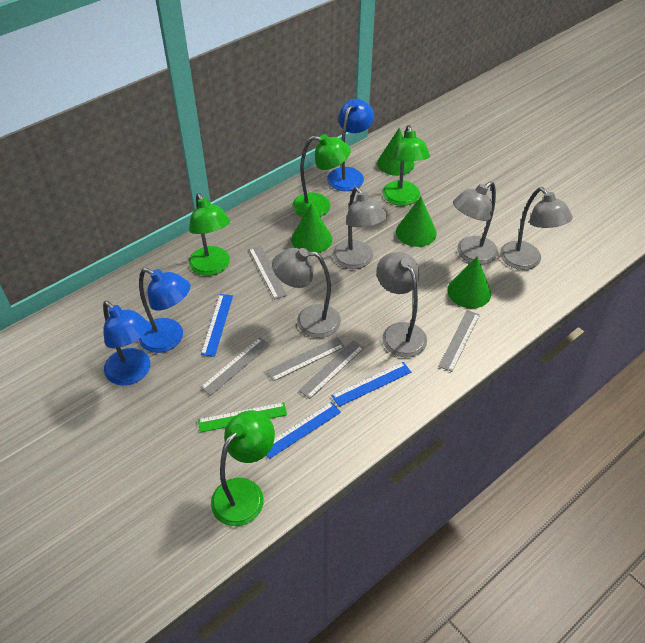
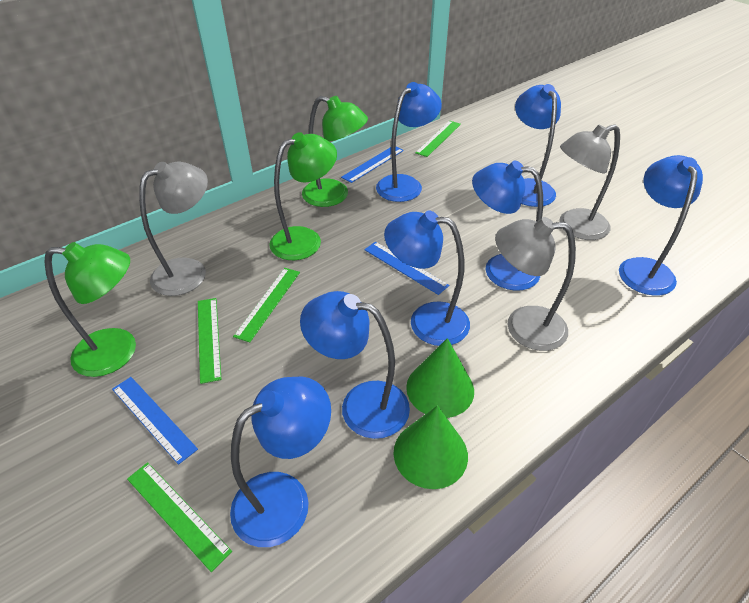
blue lamp: [103,301,150,386] [138,268,190,353] [327,99,374,191] = 3 -> [230,376,331,547] [300,291,410,439] [376,82,442,202] [384,211,470,346] [472,161,543,291] [515,84,561,207] [619,155,703,296] = 7
green cone: [291,203,332,253] [377,128,415,176] [396,197,437,247] [447,256,491,308] = 4 -> [393,405,468,489] [406,338,474,418] = 2
green lamp: [189,193,230,276] [211,410,275,526] [292,134,351,217] [383,125,430,206] = 4 -> [44,242,136,377] [269,132,337,260] [302,96,368,207] = 3
green ruler: [198,402,287,433] = 1 -> [127,462,232,572] [198,298,221,384] [233,268,300,342] [415,121,461,157] = 4
grey lamp: [272,248,341,338] [333,187,387,269] [376,252,427,357] [453,181,498,265] [500,187,573,270] = 5 -> [139,162,208,296] [495,217,576,351] [559,124,620,240] = 3
grey ruler: [200,337,270,396] [249,245,287,299] [266,337,345,381] [299,340,364,399] [438,310,480,372] = 5 -> none = 0

